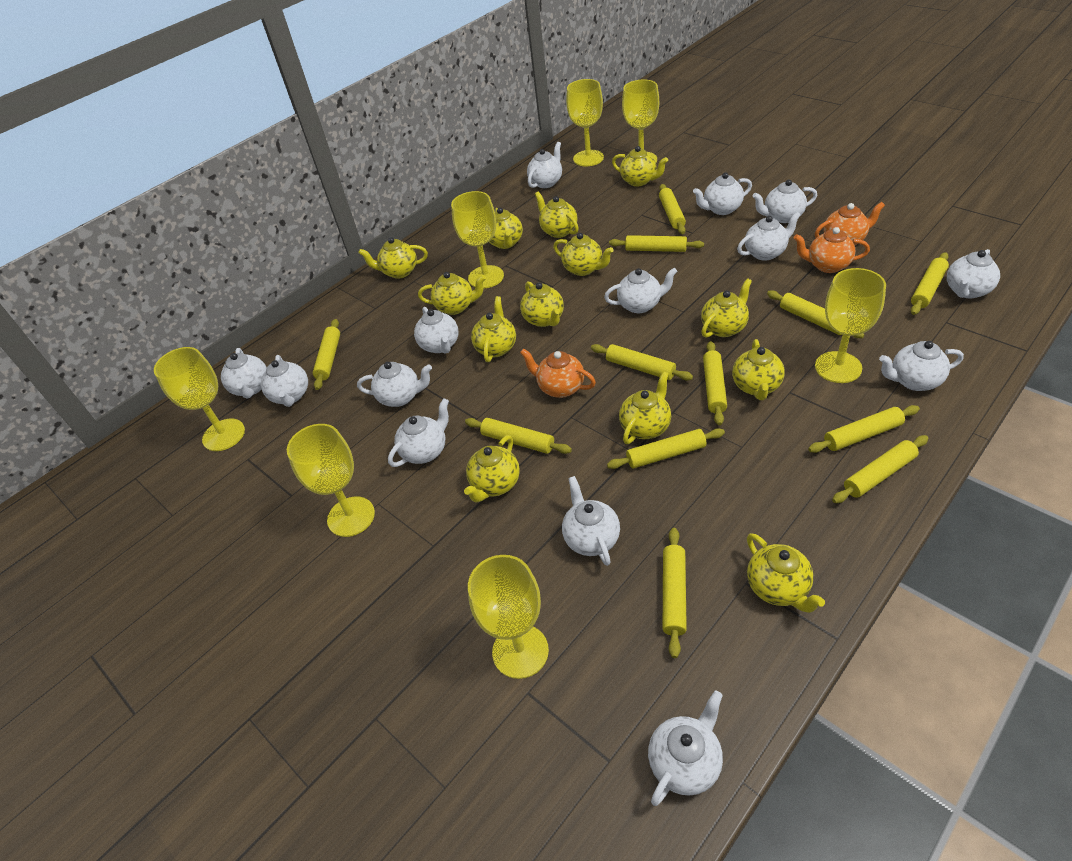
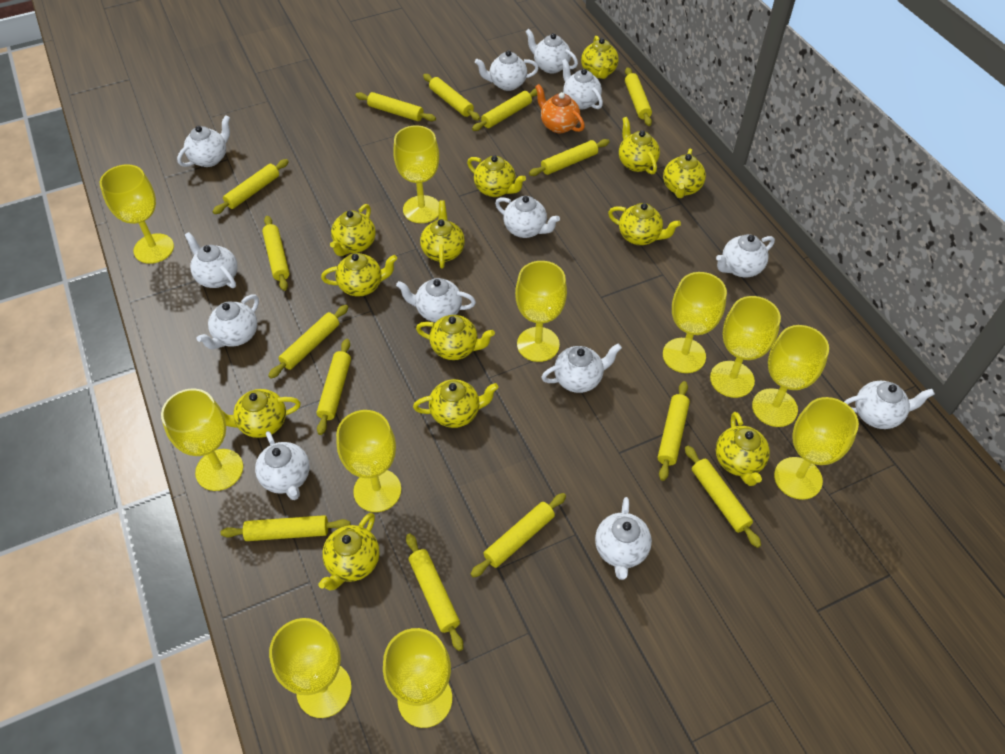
orange teapot: [520,348,596,398] [794,227,870,273] [815,202,885,245] = 3 -> [535,84,585,133] = 1
white teapot: [221,348,267,399] [261,355,308,407] [357,362,432,407] [388,398,449,467] [414,307,458,354] [527,142,562,188] [562,476,620,566] [604,268,678,313] [648,691,723,806] [693,173,752,215] [737,212,801,261] [752,180,817,223] [879,341,964,391] [947,249,1000,298] = 14 -> [177,115,230,167] [185,232,238,288] [197,294,259,349] [255,431,310,500] [396,278,476,322] [475,50,539,91] [495,196,560,238] [525,29,578,74] [541,344,622,393] [562,59,603,109] [595,497,652,580] [716,234,775,277] [844,381,935,429] = 13
yellow goblet: [154,347,245,451] [287,424,375,537] [451,191,504,288] [468,555,549,679] [566,79,604,166] [622,79,659,162] [815,268,886,383] = 7 -> [100,164,174,264] [161,388,243,491] [269,618,352,718] [336,410,401,512] [383,628,452,728] [393,126,439,223] [515,261,567,362] [663,272,727,373] [710,296,781,398] [752,325,829,427] [774,397,859,500] = 11
yellow rolling pin: [313,319,340,390] [465,418,572,454] [591,344,693,381] [607,428,725,469] [609,235,704,252] [659,184,686,234] [663,528,687,658] [703,341,727,425] [767,290,865,338] [808,405,920,453] [832,435,928,503] [911,252,949,315] = 12 -> [213,159,289,214] [221,515,350,541] [262,216,289,291] [268,305,348,379] [317,339,351,435] [355,92,436,121] [406,533,463,651] [423,74,480,121] [471,493,566,578] [472,88,537,131] [529,139,610,176] [625,67,652,126] [658,381,690,481] [685,446,761,548] = 14

